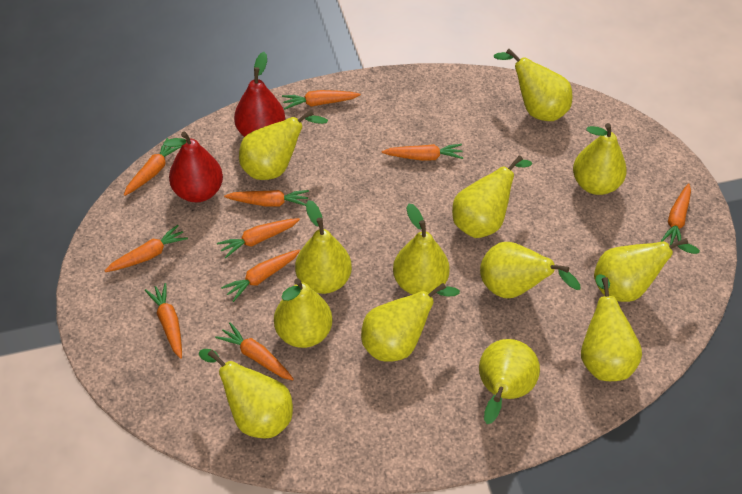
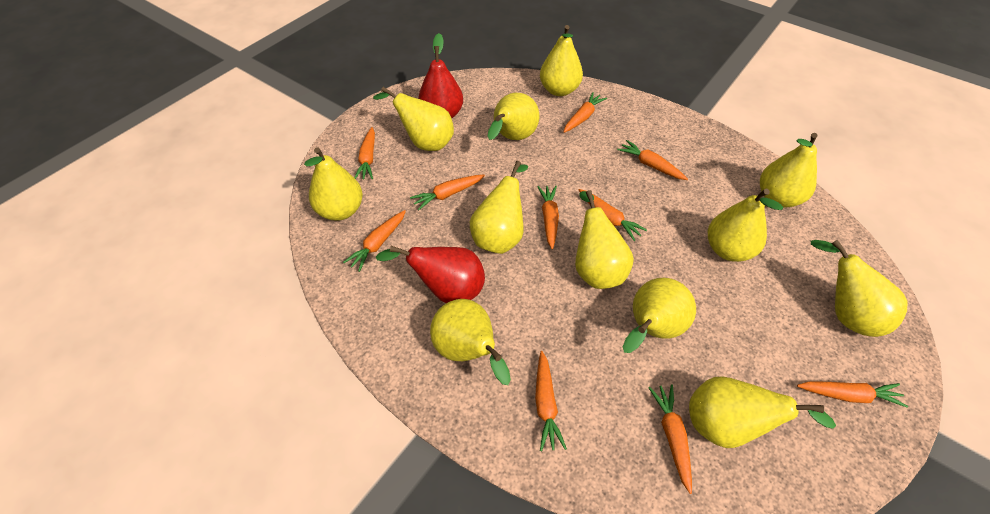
yellow pear: [199,349,293,438] [239,110,328,180] [274,278,333,348] [295,200,352,294] [361,283,460,362] [393,203,450,295] [452,155,532,238] [479,339,540,424] [480,242,581,298] [494,49,573,121] [573,123,627,195] [581,274,642,381] [594,238,700,302] = 13 -> [304,147,363,221] [373,87,454,151] [430,299,511,385] [470,161,528,254] [488,93,540,140] [540,25,583,96] [575,190,634,289] [623,278,696,353] [689,376,836,448] [708,189,783,262] [760,133,817,208] [811,240,907,337] = 12

